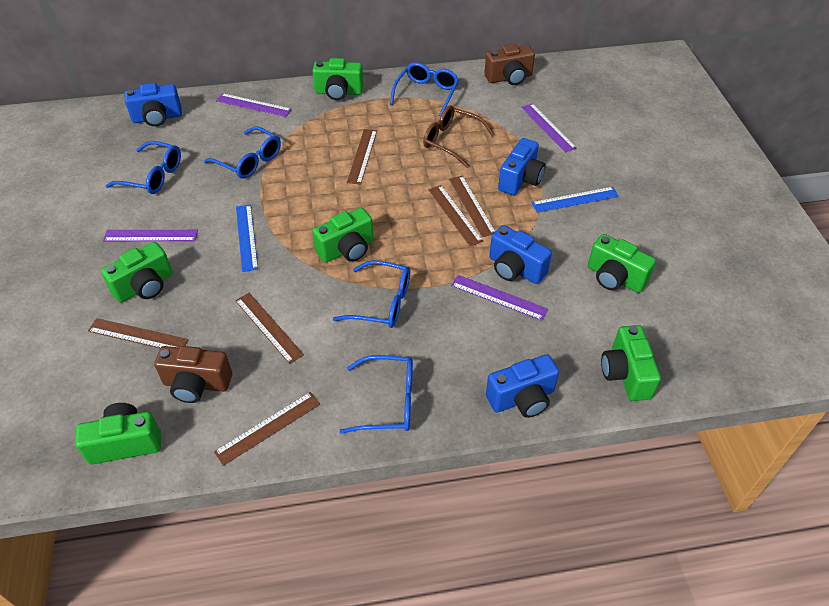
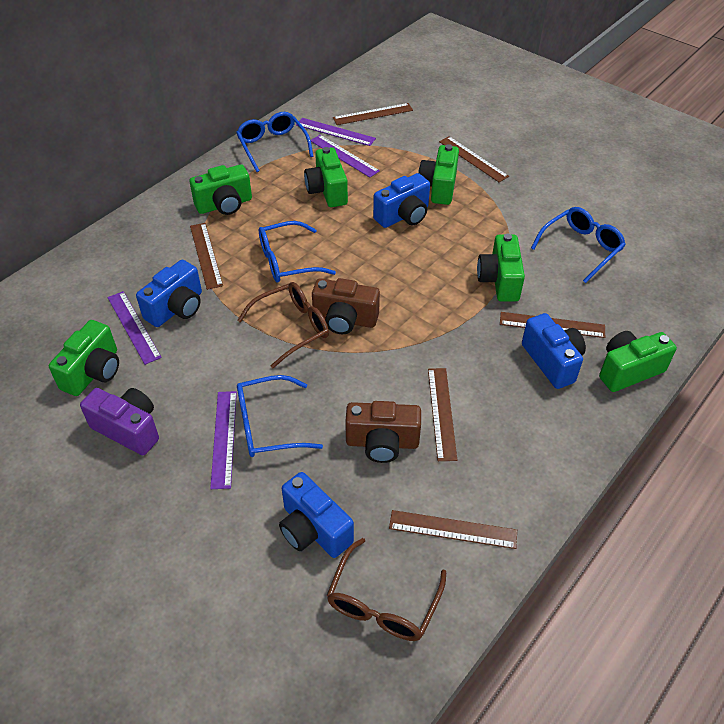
blue glasses: [106,141,181,194] [204,126,281,179] [333,260,410,328] [340,355,413,434] [390,62,459,117] = 5 -> [236,112,313,172] [237,375,323,457] [259,221,336,283] [531,207,626,283] = 4
blue ruler: [236,204,258,272] [532,187,619,213] = 2 -> none = 0
brown glasses: [423,106,495,168] = 1 -> [237,282,329,368] [326,538,446,641] = 2
purple camera: none = 0 -> [80,388,159,455] = 1

